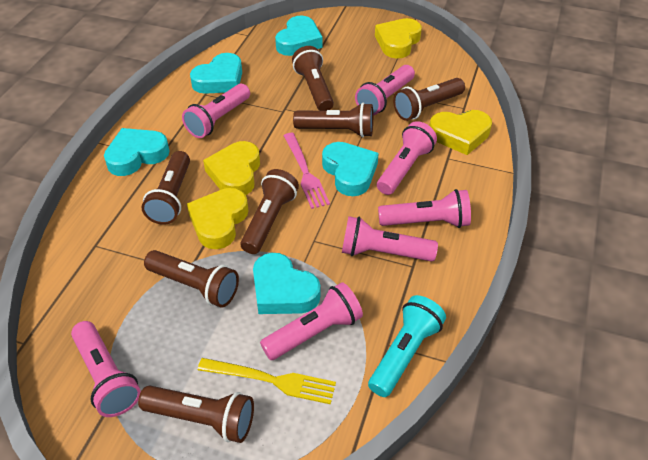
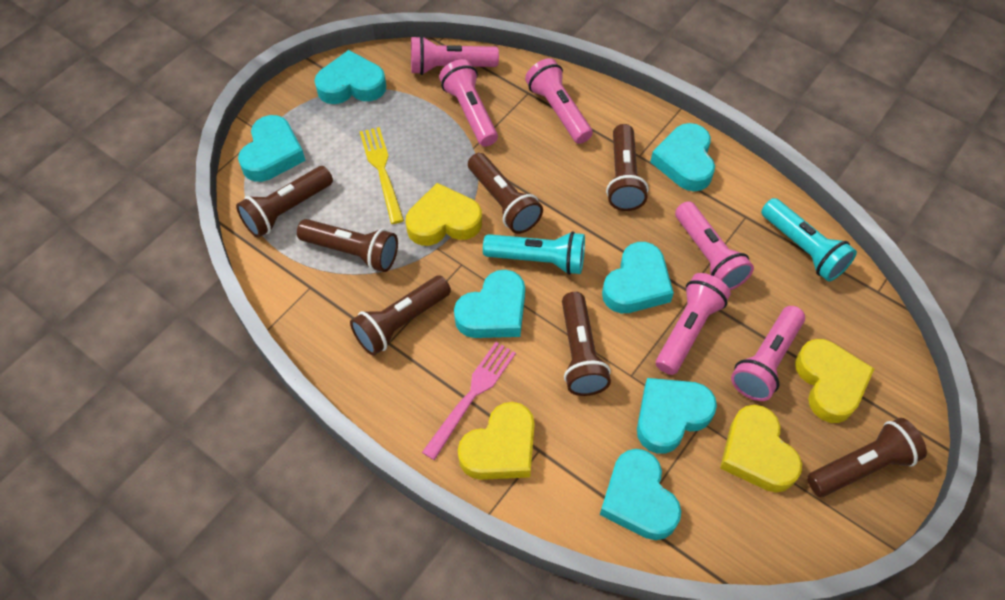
pink flashlight: [71,321,141,417] [182,84,250,138] [260,282,363,360] [342,216,438,262] [355,65,415,115] [377,121,437,195] [378,189,471,228] = 7 -> [411,36,499,75] [439,59,498,147] [525,58,593,144] [656,273,731,375] [675,201,754,290] [731,306,805,401] = 6
turquoise flashlight: [368,295,446,397] = 1 -> [483,231,585,275] [761,198,857,281] = 2
turquoise heart: [104,128,170,176] [190,53,242,94] [253,253,321,314] [275,16,323,56] [322,142,379,196] = 5 -> [238,115,306,182] [314,50,386,104] [454,270,525,338] [600,449,681,540] [602,242,674,313] [637,378,717,454] [650,123,715,191] = 7

